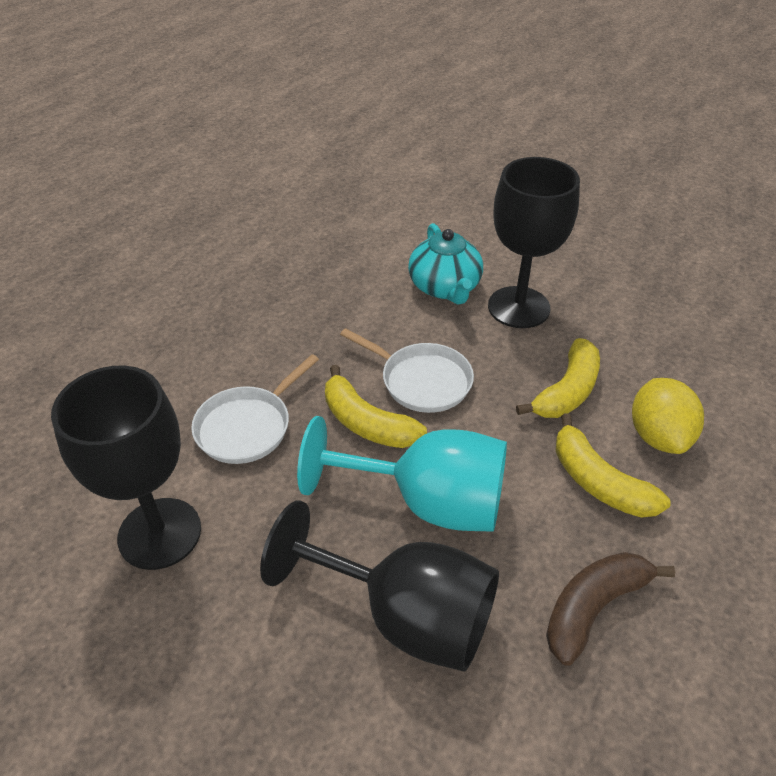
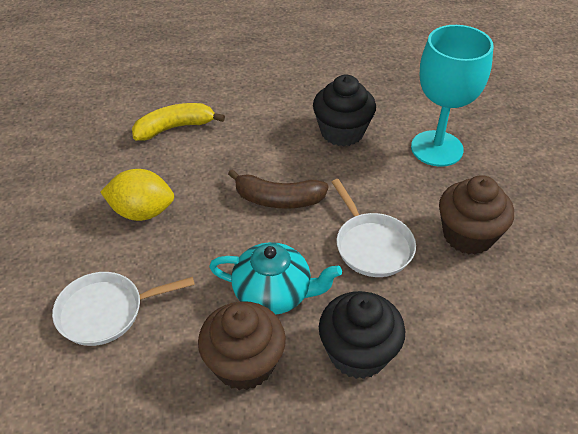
black cupcake: none = 0 -> [313,75,376,146] [319,291,405,379] = 2
black goblet: [51,365,201,570] [260,501,499,672] [488,157,580,328] = 3 -> none = 0
brown cupcake: none = 0 -> [198,301,286,390] [439,175,514,255] = 2
yellow banana: [325,365,427,448] [516,338,600,418] [556,414,671,518] = 3 -> [132,103,225,141] = 1

